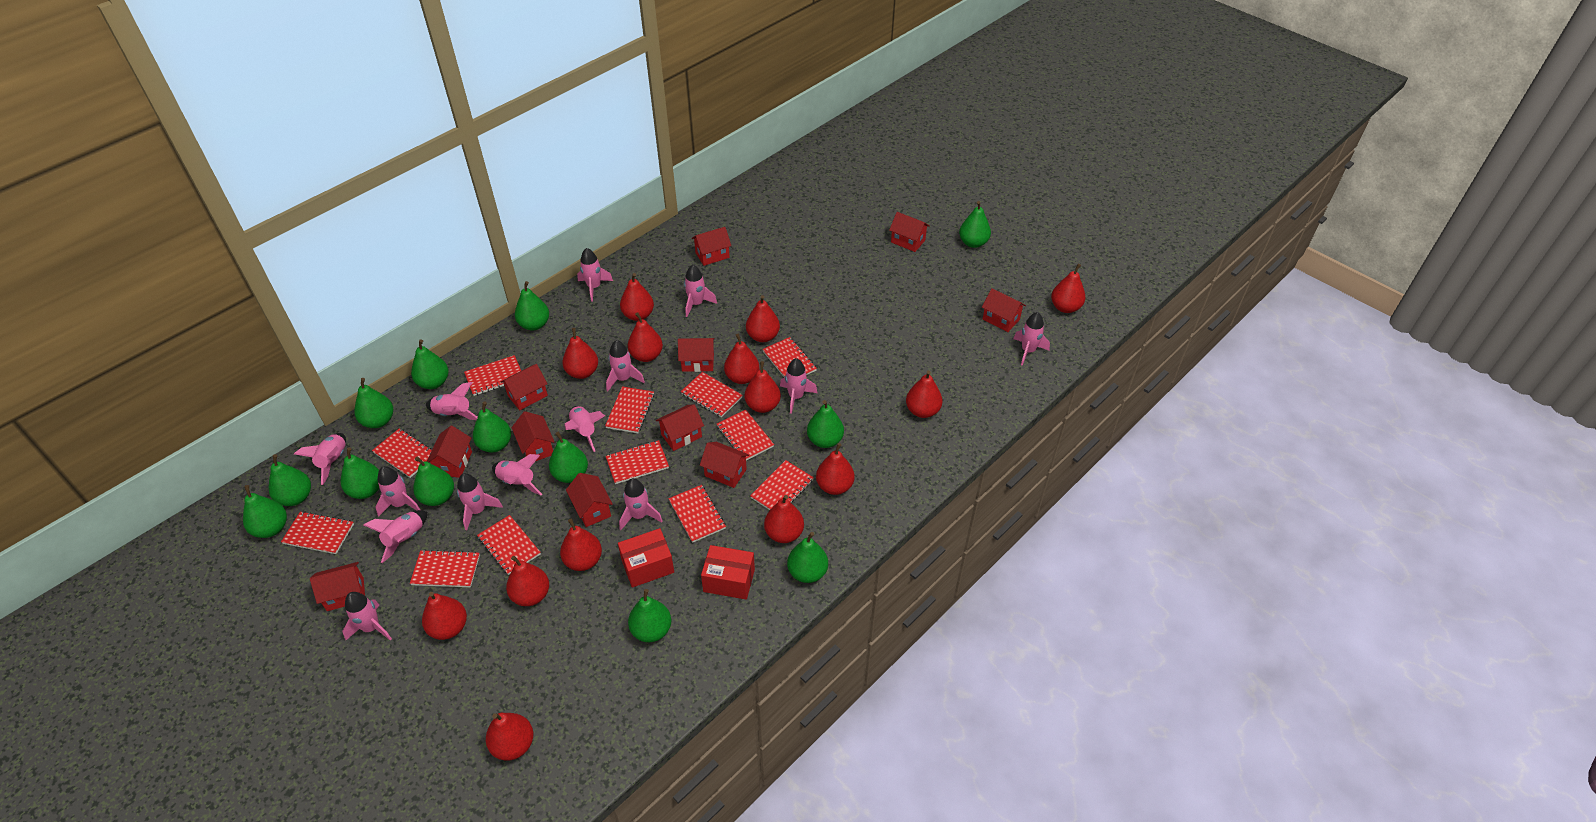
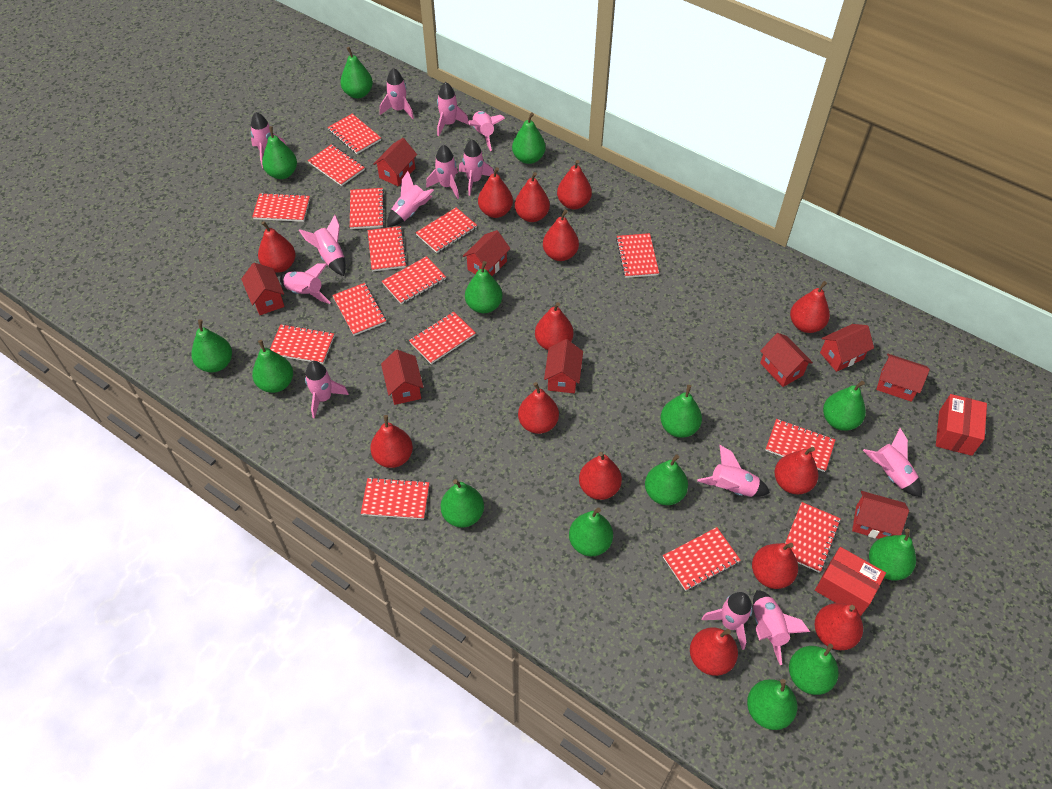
green pear: [243,485,287,538] [269,454,311,506] [341,447,379,499] [355,378,393,428] [411,339,449,389] [413,457,454,506] [473,401,511,452] [515,281,549,330] [549,432,588,483] [628,589,671,642] [787,532,828,583] [807,400,844,448] [959,201,991,248] = 13 -> [191,319,232,372] [252,340,293,393] [262,126,297,179] [340,47,373,99] [440,479,484,527] [465,261,503,313] [512,113,546,164] [569,507,613,556] [645,454,688,505] [660,385,702,438] [747,679,797,730] [789,644,839,695] [823,381,866,431] [869,529,916,581] = 14
red house: [310,562,365,611] [427,426,472,478] [501,364,548,410] [511,411,554,461] [566,473,613,527] [656,404,704,451] [678,338,715,372] [692,227,731,266] [700,442,749,488] [889,212,930,252] [982,288,1026,332] = 11 -> [241,263,284,315] [373,138,417,186] [381,350,424,405] [463,230,511,276] [544,339,583,393] [760,333,813,387] [820,324,874,372] [852,491,909,539] [876,354,930,402] = 9
red notebook: [281,511,354,554] [372,428,432,478] [410,550,480,587] [464,355,521,396] [477,515,541,575] [605,386,654,433] [606,440,669,484] [669,485,726,543] [681,372,743,417] [717,410,774,461] [750,460,814,510] [762,337,817,377] = 12 -> [252,193,310,222] [270,324,334,364] [308,144,365,186] [328,114,381,154] [332,283,386,336] [350,188,384,229] [361,477,429,520] [368,226,407,271] [382,256,446,304] [409,312,476,364] [416,207,477,253] [616,233,659,278] [663,527,741,591] [765,419,835,472] [785,502,841,573] = 15

